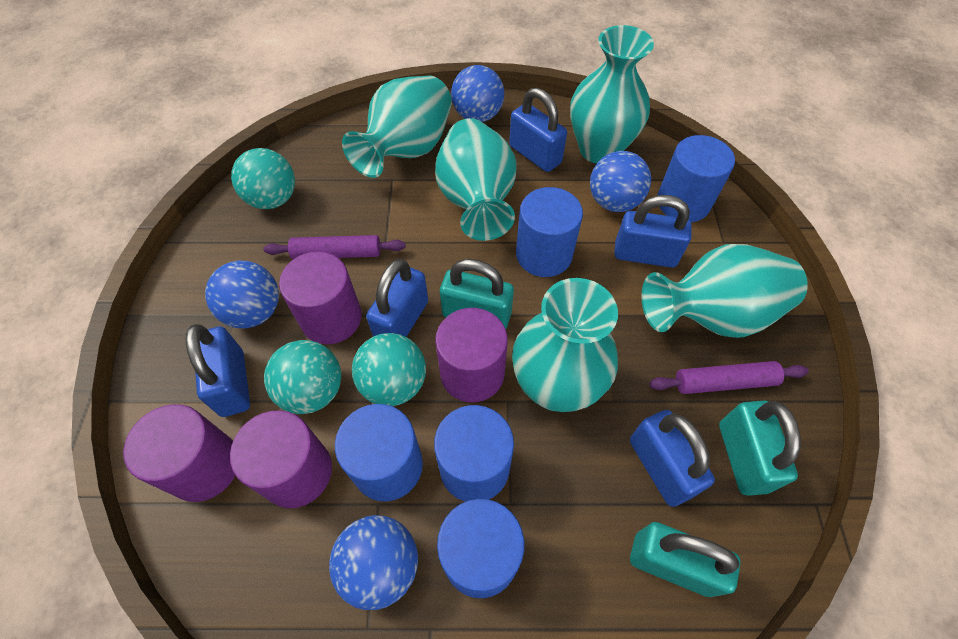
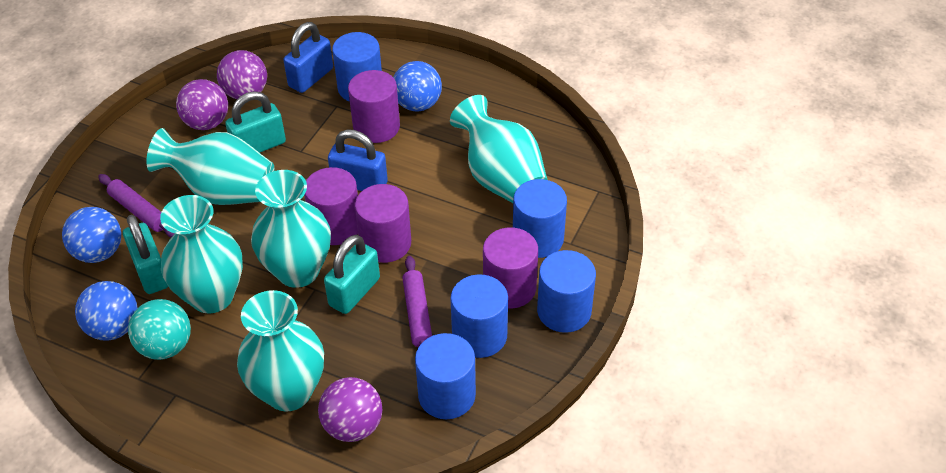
blue ball: [205,261,279,328] [329,515,418,610] [451,65,504,122] [590,151,651,212] = 4 -> [62,207,121,263] [75,281,138,341] [393,61,442,112] = 3
blue padlock: [186,324,250,417] [366,259,428,337] [509,88,567,172] [614,195,691,268] [630,410,715,507] = 5 -> [283,22,333,93] [328,130,388,191] = 2
purple ball: none = 0 -> [176,79,228,130] [217,50,267,99] [318,377,382,442] = 3
turquoise ball: [231,148,295,209] [264,340,341,414] [352,333,426,406] = 3 -> [128,299,191,360] = 1

